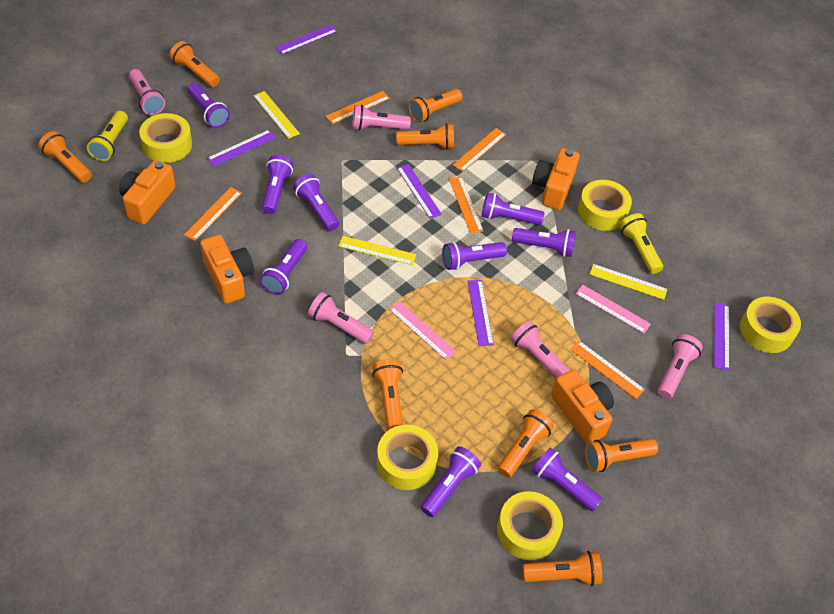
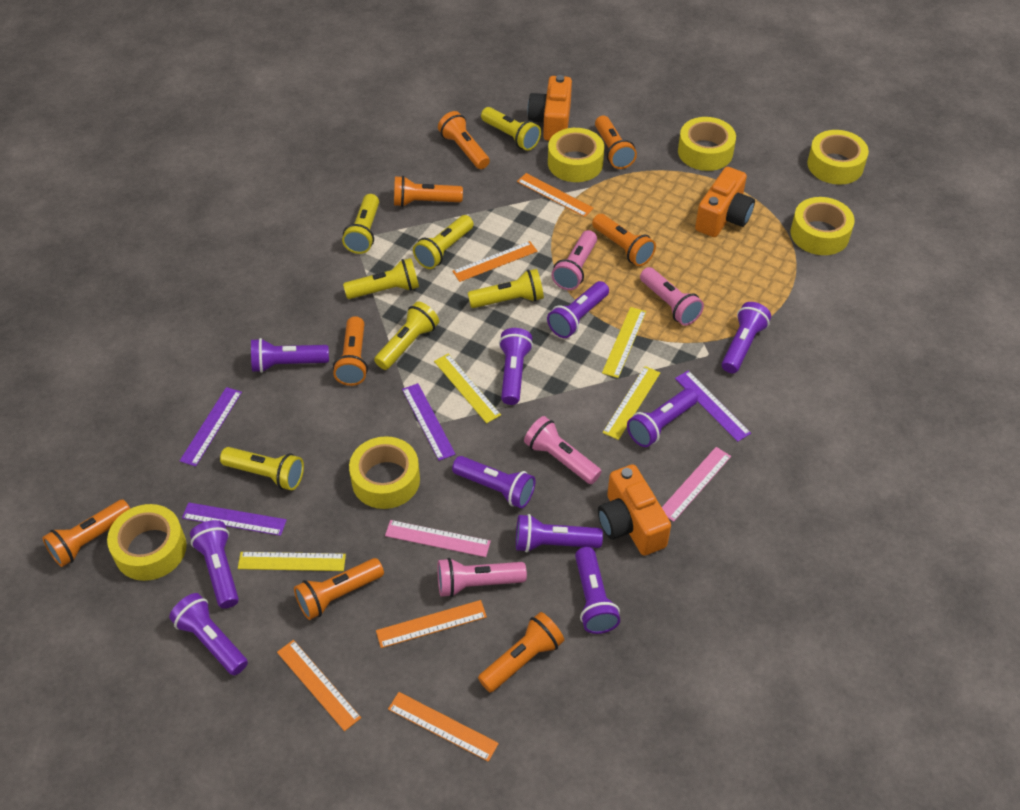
orange camera: [119,160,175,225] [200,235,254,304] [532,148,580,210] [551,370,614,444] = 4 -> [527,75,572,141] [598,464,671,556] [695,167,755,237] = 3
pink flashlight: [129,69,165,115] [308,292,374,344] [352,105,411,131] [511,321,570,378] [658,334,703,399] = 5 -> [437,558,527,597] [524,416,602,484] [551,230,597,290] [640,267,704,326] = 4
purple flashlight: [188,83,230,128] [260,239,307,295] [262,155,293,214] [293,174,339,231] [420,446,481,517] [442,242,507,270] [481,192,544,225] [512,228,576,257] [532,447,603,511] = 9 -> [169,593,248,675] [190,520,239,609] [251,338,329,373] [452,456,535,509] [499,328,533,405] [516,514,603,553] [547,281,609,338] [575,547,620,634] [627,388,698,447] [722,302,771,373] = 10
purple ruler: [207,130,276,167] [275,25,337,55] [397,164,442,219] [468,280,494,346] [714,303,729,370] = 5 -> [180,387,242,467] [182,502,287,536] [402,383,456,461] [675,370,751,442] = 4
yellow flashlight: [87,111,128,161] [619,213,663,274] = 2 -> [220,447,304,490] [342,194,379,254] [343,258,419,299] [374,302,439,370] [413,215,473,269] [468,269,544,308] [481,107,541,151] = 7
yellow ruler: [253,91,300,139] [338,236,416,265] [590,264,667,300] = 3 -> [238,552,346,571] [434,354,501,423] [602,307,646,378] [603,366,660,440] = 4
yellow tape: [139,113,192,163] [377,425,438,490] [497,491,563,560] [578,180,632,231] [740,297,801,353] = 5 -> [107,504,187,581] [349,436,420,509] [548,128,604,182] [678,117,736,171] [791,197,855,255] [807,130,869,185] = 6

